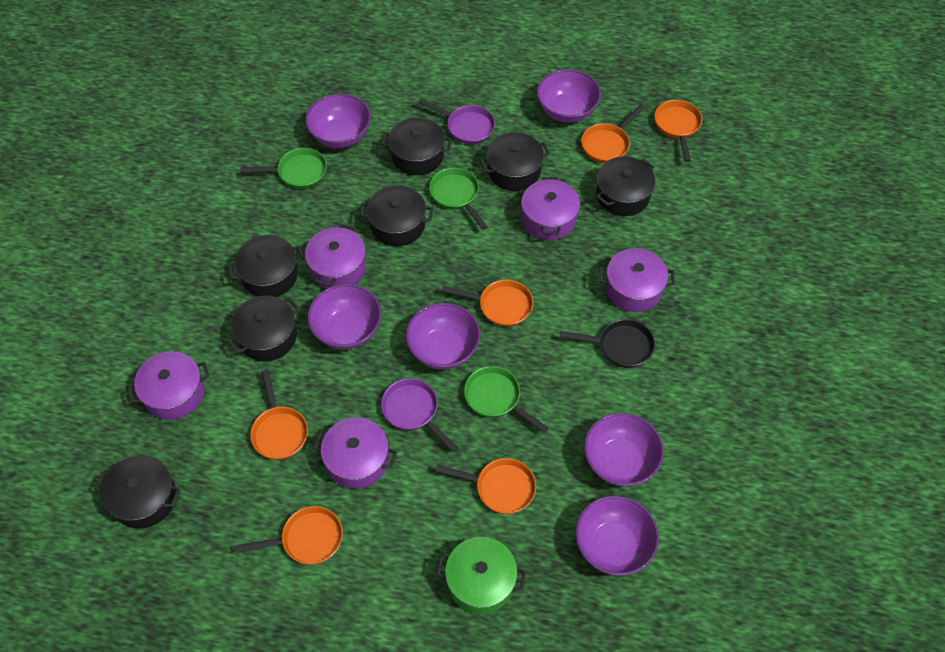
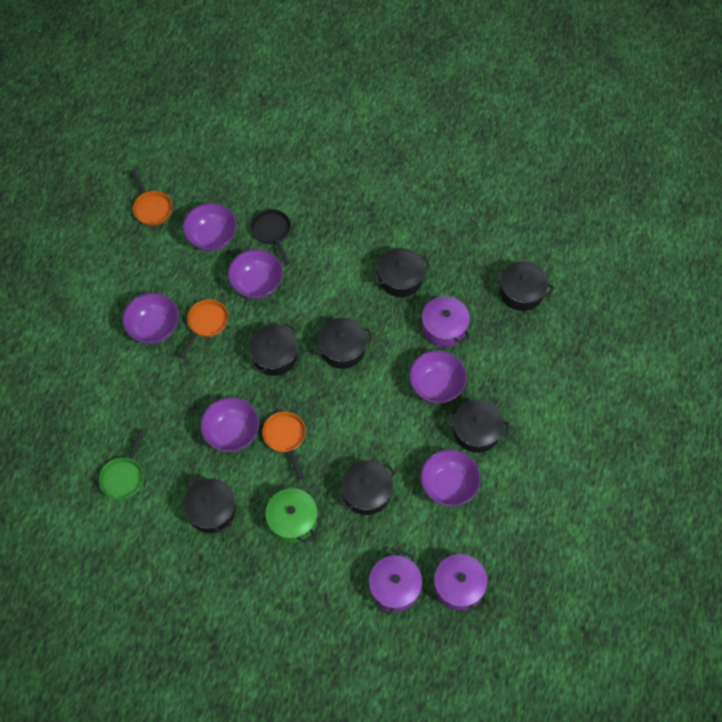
green pan: [240,148,327,189] [429,168,488,230] [464,366,549,433] = 3 -> [99,428,145,500] = 1
orange pan: [236,506,343,565] [250,370,308,460] [435,458,536,514] [442,280,533,327] [581,105,645,163] [655,100,702,162] = 6 -> [131,169,172,226] [178,299,229,358] [262,412,306,479] = 3
purple pan: [381,378,458,452] [418,98,495,144] = 2 -> none = 0
purple pot: [127,351,209,420] [305,224,366,289] [313,417,397,489] [521,177,580,240] [599,248,675,312] = 5 -> [369,551,422,615] [422,296,470,347] [434,552,488,611] = 3

